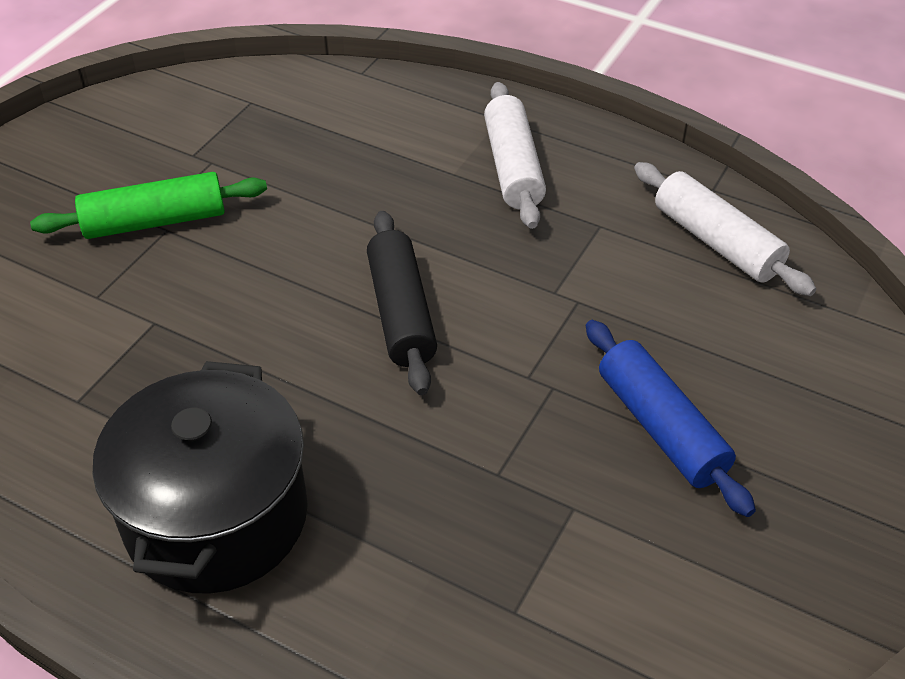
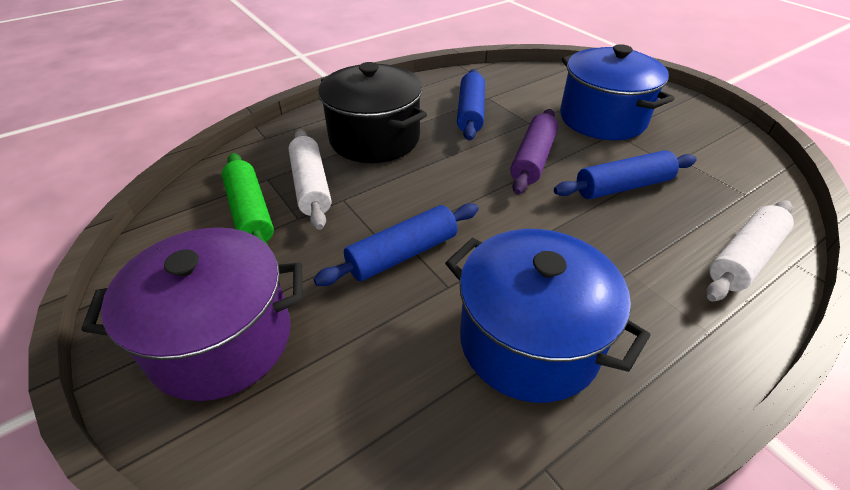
black rolling pin: [367,211,437,395] = 1 -> none = 0
blue pot: none = 0 -> [445,229,651,403] [560,44,675,140] = 2
blue rolling pin: [586,320,756,517] = 1 -> [313,203,479,286] [457,69,485,141] [554,150,697,199] = 3
purple pot: none = 0 -> [82,227,303,401] = 1
purple rolling pin: none = 0 -> [510,109,558,195] = 1

